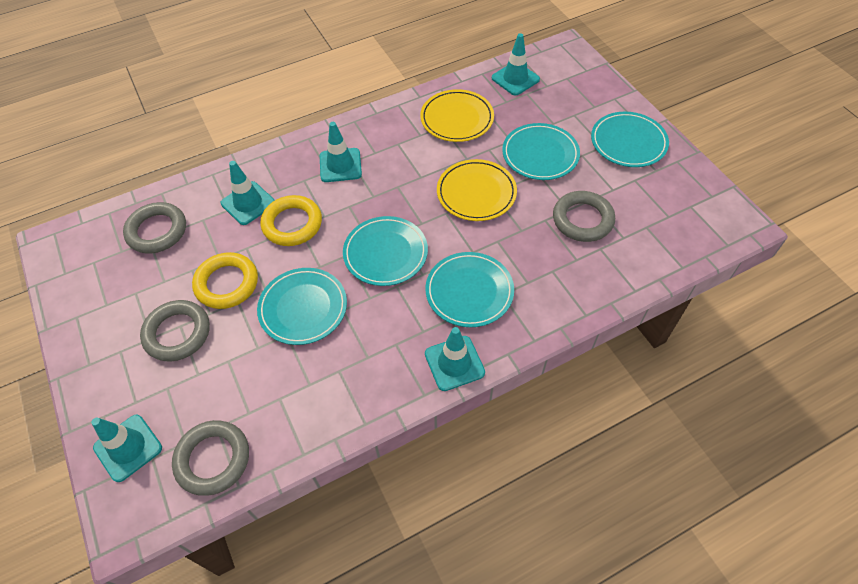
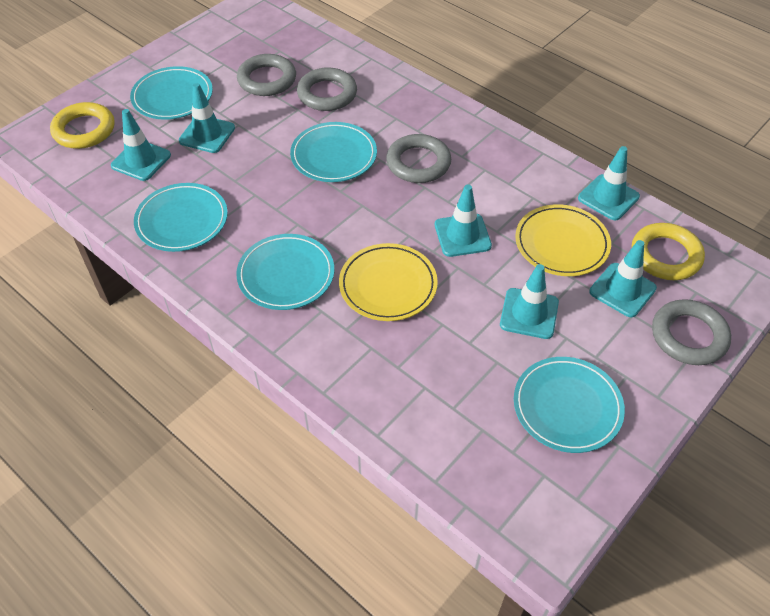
turquoise traffic cone: [91,415,162,482] [221,161,275,225] [320,122,362,182] [425,327,485,391] [492,33,540,95] = 5 -> [111,109,171,181] [179,83,235,153] [435,184,492,257] [500,264,559,339] [578,146,640,220] [589,240,657,317] = 6

